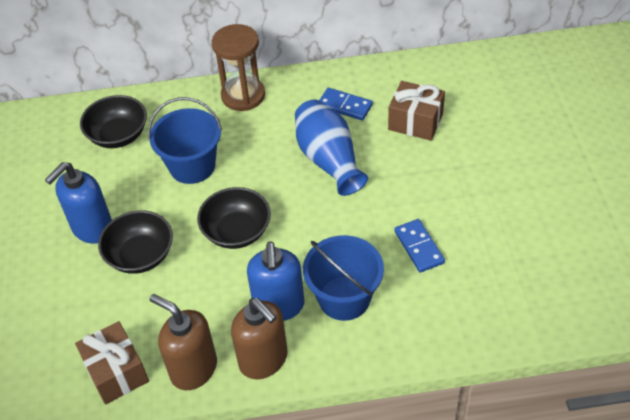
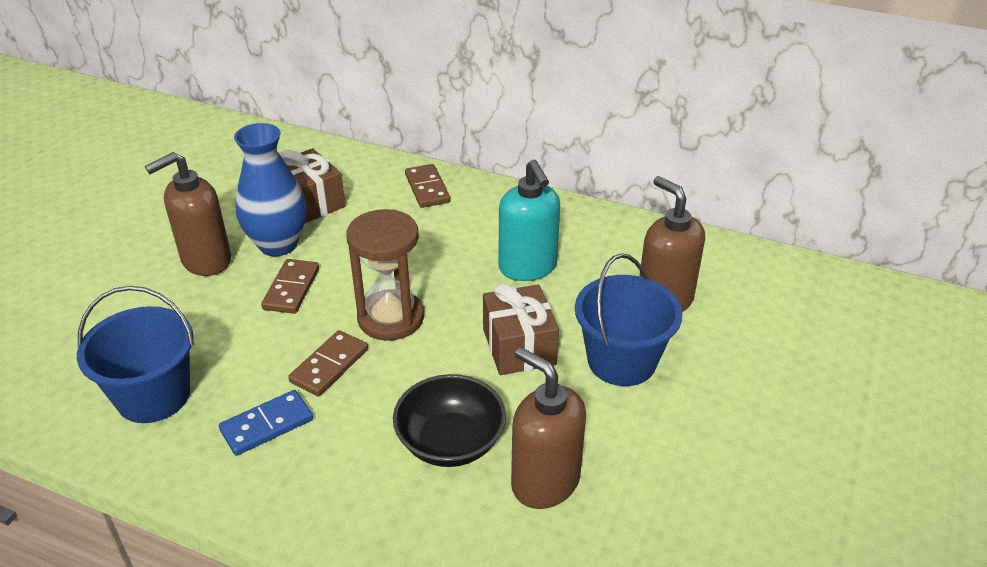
black bowl: [80,95,147,148] [98,210,173,274] [197,187,271,249] = 3 -> [393,374,506,467] = 1
blue domino: [319,88,373,120] [394,219,445,273] = 2 -> [219,390,313,456] = 1
blue soap dispenser: [45,162,112,244] [247,242,304,321] = 2 -> none = 0
brown domino: none = 0 -> [261,259,319,314] [288,330,368,396] [405,164,450,208] = 3
brown soap dispenser: [150,294,217,390] [231,298,288,379] = 2 -> [145,152,231,276] [511,347,586,509] [639,176,705,312] = 3
turquoise soap dispenser: none = 0 -> [499,160,560,281] = 1

